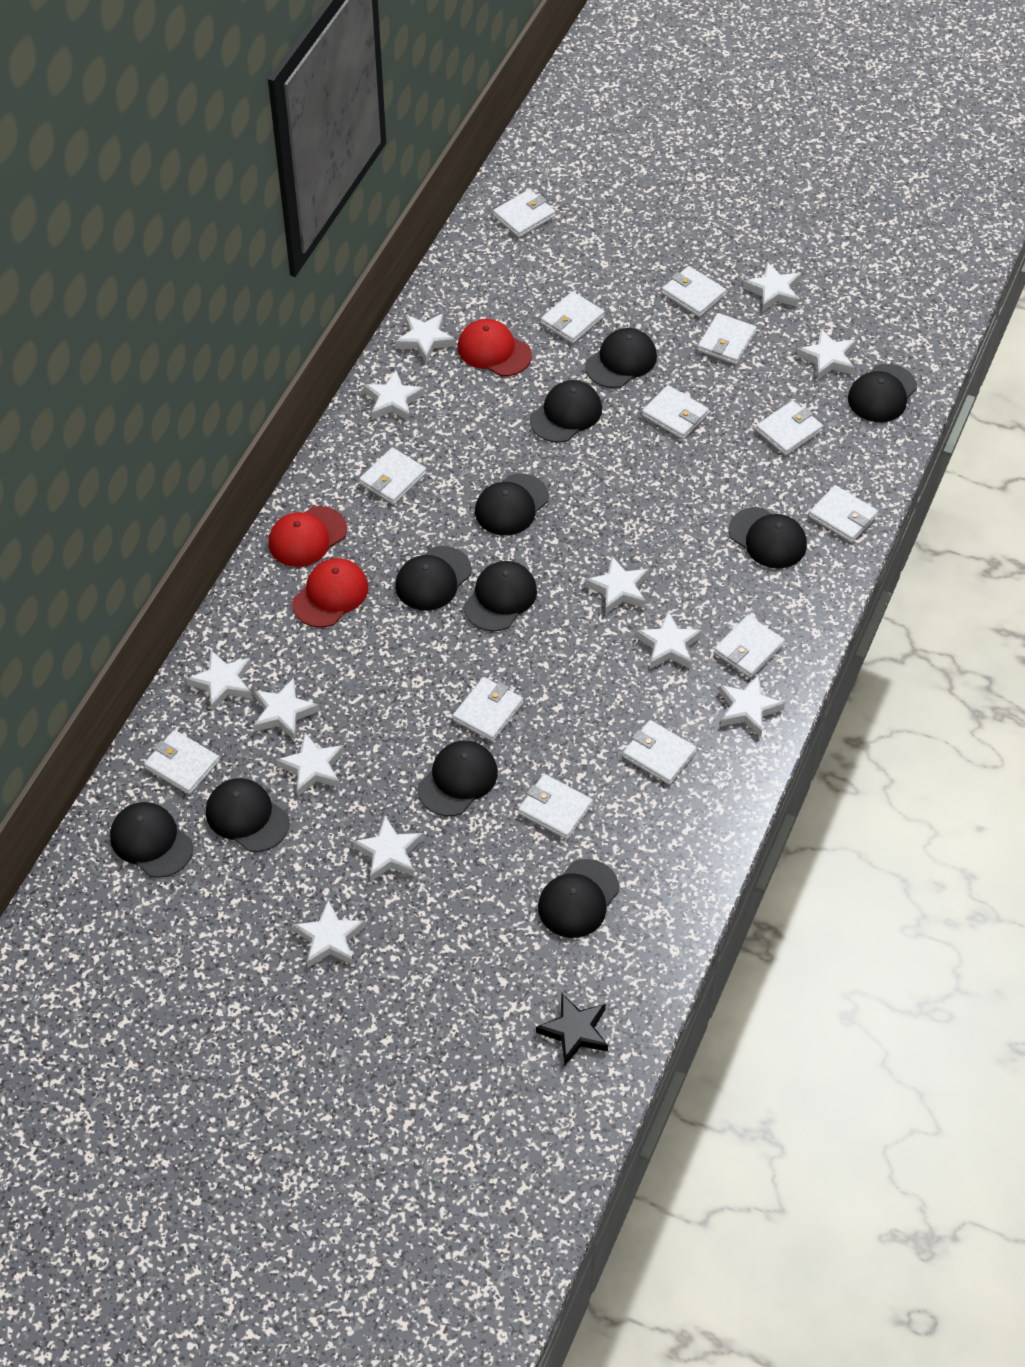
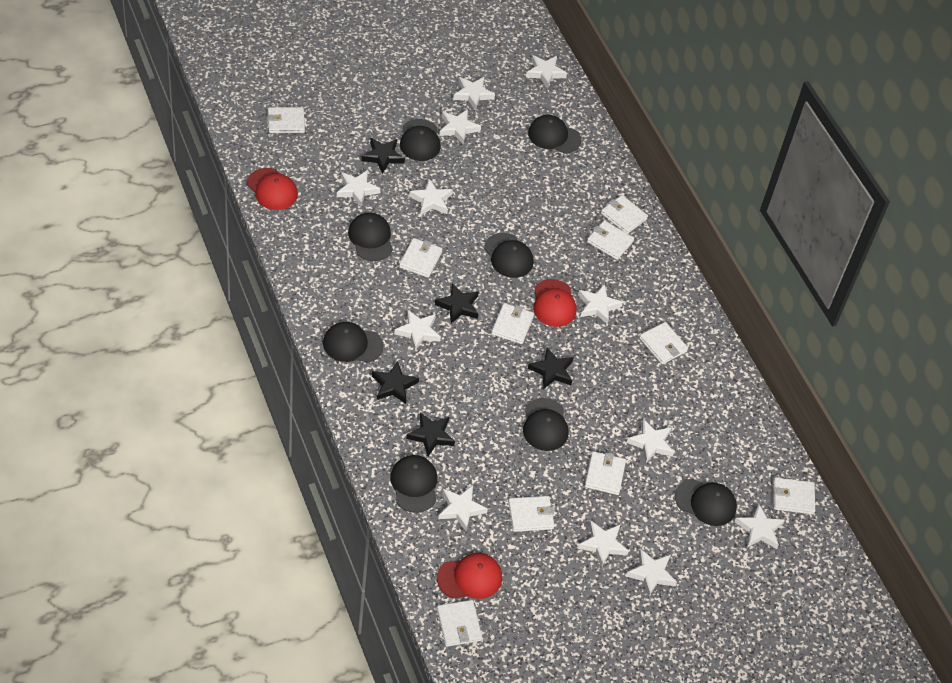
black cap: [110,802,193,878] [206,778,290,852] [395,546,472,611] [418,741,498,816] [464,561,537,632] [475,474,549,535] [530,380,602,442] [538,859,619,938] [585,328,657,388] [729,507,807,569] [848,364,917,422] = 11 -> [323,322,384,363] [348,213,393,261] [390,455,437,513] [400,119,441,161] [484,233,534,278] [523,398,569,451] [528,115,581,154] [675,479,737,526] = 8
black star: [536,993,608,1065] = 1 -> [361,138,405,174] [372,361,419,404] [406,413,455,456] [435,283,479,324] [528,348,574,389] = 5
white wallet: [144,730,219,795] [359,447,427,505] [453,677,523,742] [493,189,555,238] [518,774,593,839] [541,291,605,344] [623,720,697,785] [642,385,709,440] [662,266,726,317] [697,313,757,365] [714,615,785,678] [755,400,823,456] [809,485,878,543] = 13 -> [267,107,305,133] [399,238,443,278] [437,600,482,647] [491,303,534,344] [508,496,555,532] [585,451,626,495] [587,220,634,260] [601,195,648,234] [640,322,688,364] [773,477,815,514] = 10

